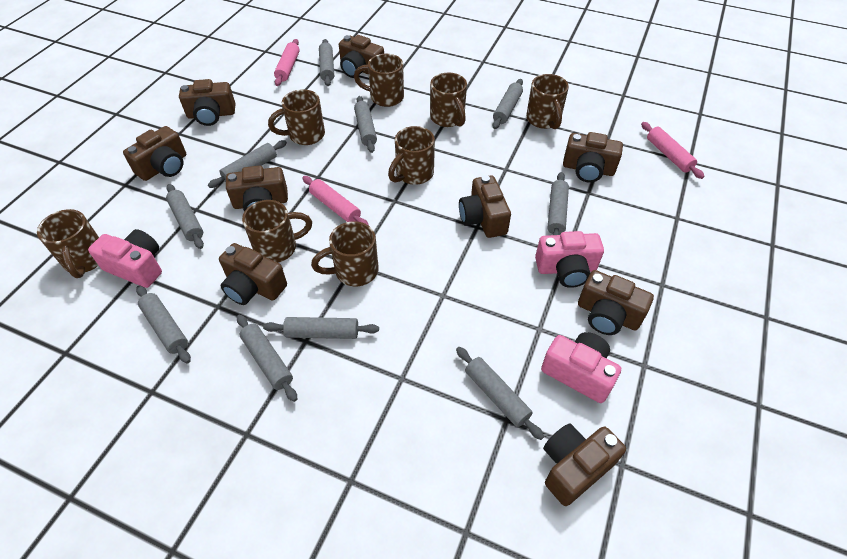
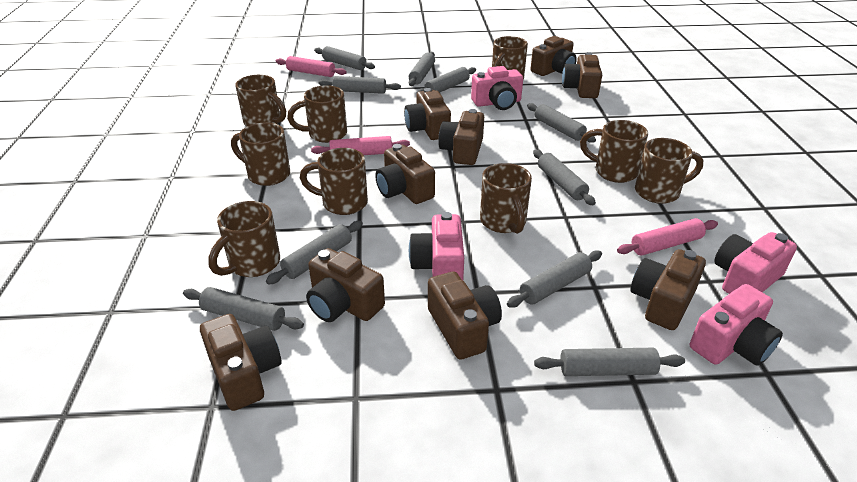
brown mug: [37,209,99,278] [242,200,312,263] [268,89,325,145] [311,221,379,286] [354,54,404,107] [388,126,435,185] [430,72,467,127] [526,74,569,129] = 8 -> [208,201,280,277] [231,122,290,186] [235,75,286,127] [287,85,347,143] [300,148,368,215] [480,163,532,234] [492,36,528,80] [580,120,648,183] [635,138,703,204] = 9
pink camera: [88,229,162,288] [535,231,604,288] [541,332,621,403] = 3 -> [409,212,464,280] [471,66,523,110] [690,284,783,366] [714,232,797,294] = 4

